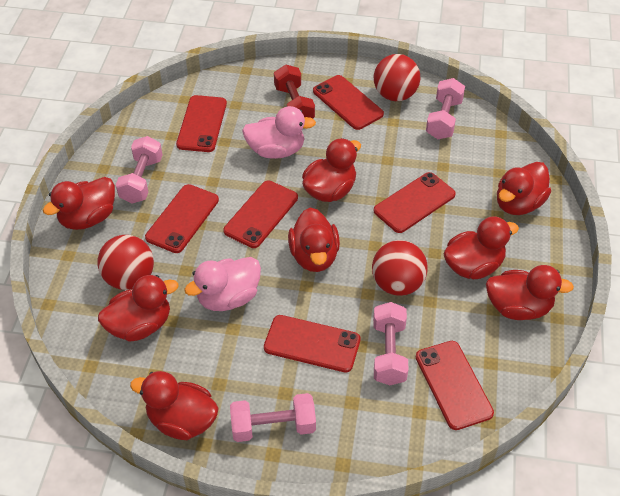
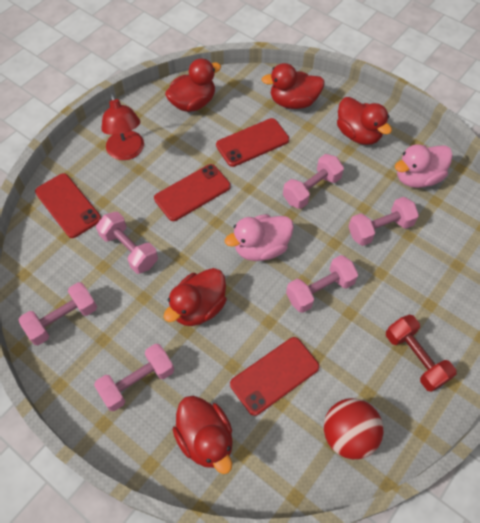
pink dumbbell: [116,136,163,204] [230,393,316,442] [373,302,409,385] [426,78,465,139] = 4 -> [18,282,97,345] [94,344,174,411] [96,212,158,274] [283,154,344,209] [286,255,358,313] [348,197,419,246] = 6
red ball: [98,235,154,290] [372,240,428,296] [374,54,420,101] = 3 -> [324,398,383,459] = 1
red duck: [43,177,115,230] [98,275,179,342] [130,371,219,440] [288,207,340,272] [302,138,361,202] [444,217,519,279] [486,265,574,320] [497,162,551,215] = 8 -> [164,268,227,326] [165,58,221,112] [173,396,233,474] [262,63,325,109] [337,97,392,145] = 5
red lamp: none = 0 -> [101,93,144,160] = 1
red phone: [145,184,219,253] [176,95,227,152] [223,180,298,248] [264,315,361,372] [313,75,384,130] [374,172,456,233] [416,341,494,430] = 7 -> [35,173,101,238] [154,164,231,221] [216,118,289,167] [230,337,319,416] = 4

